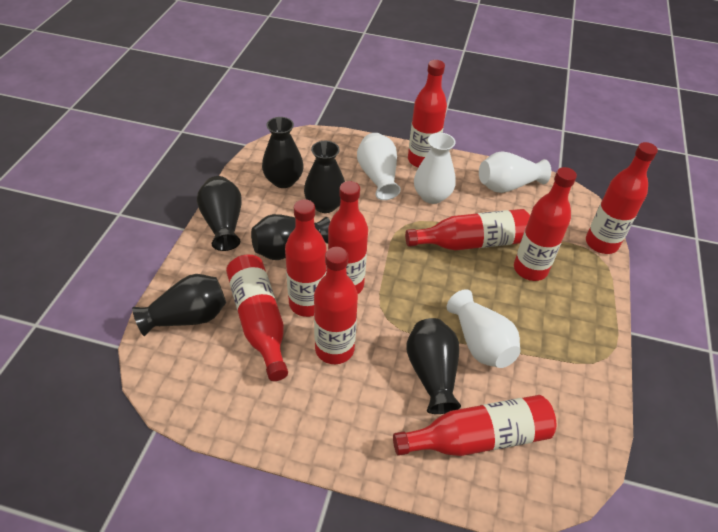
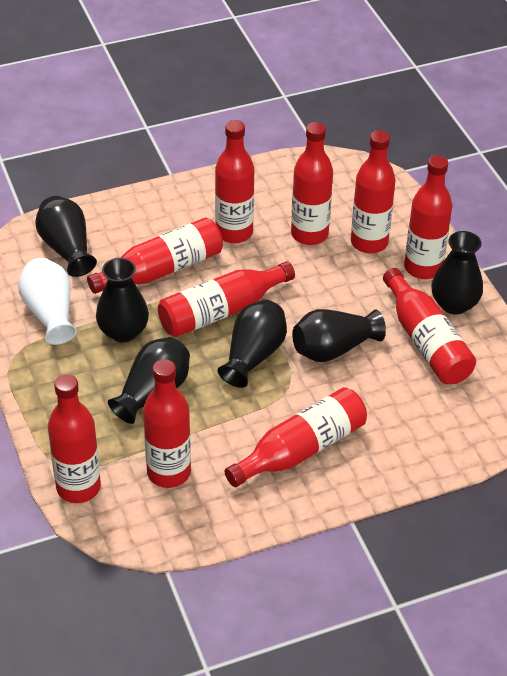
red bottle: [226,254,288,381] [285,199,327,317] [314,247,358,364] [328,181,368,294] [393,395,556,456] [405,209,530,250] [408,60,447,167] [514,167,577,281] [586,142,658,254] = 9 -> [48,374,101,503] [87,217,223,294] [143,359,191,488] [158,261,295,337] [215,120,254,243] [225,387,367,487] [291,122,333,245] [351,130,396,254] [383,268,476,384] [404,155,452,279] = 10
white vase: [357,133,401,200] [414,133,456,204] [447,289,520,368] [479,152,551,193] = 4 -> [18,258,77,345] = 1

